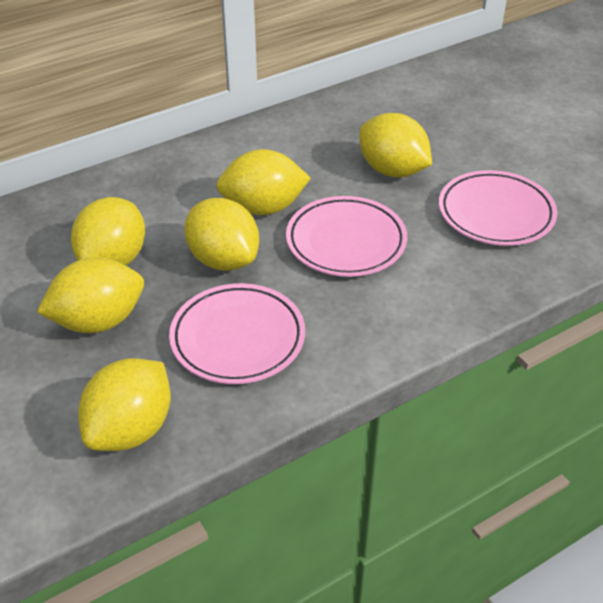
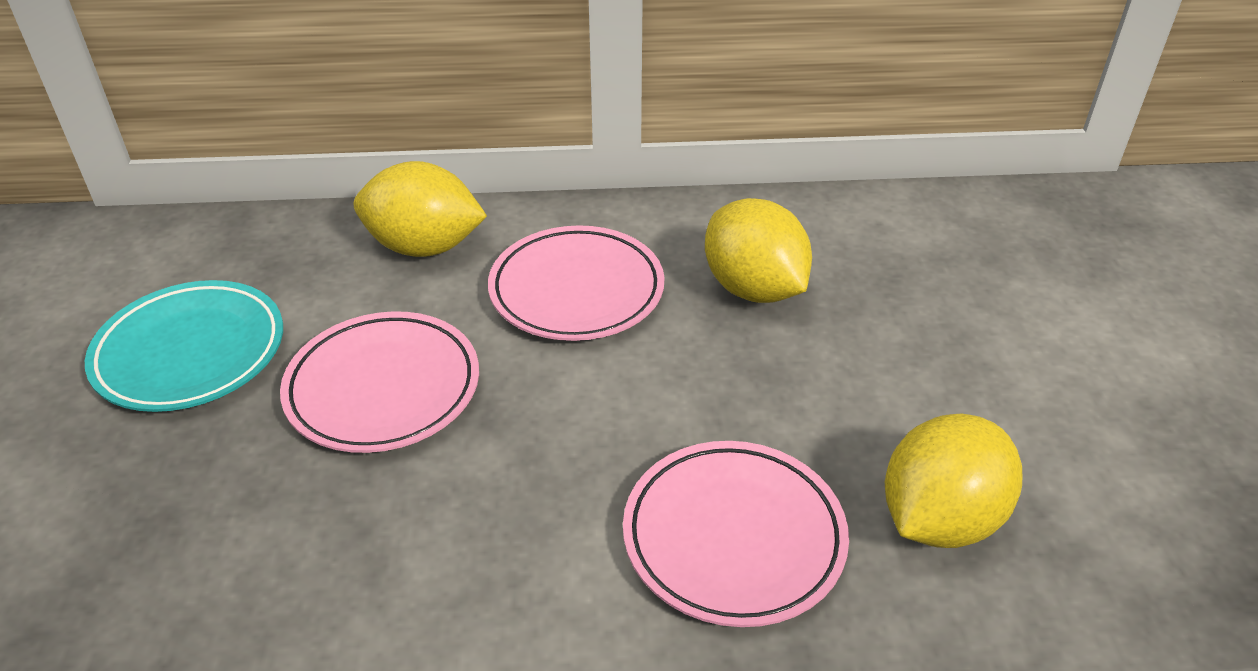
turquoise plate: none = 0 -> [85,280,283,412] = 1
yellow lemon: [37,257,144,333] [71,197,145,265] [78,358,171,451] [184,198,259,271] [216,149,311,215] [359,113,432,178] = 6 -> [354,161,487,257] [705,198,812,303] [885,414,1022,548] = 3

